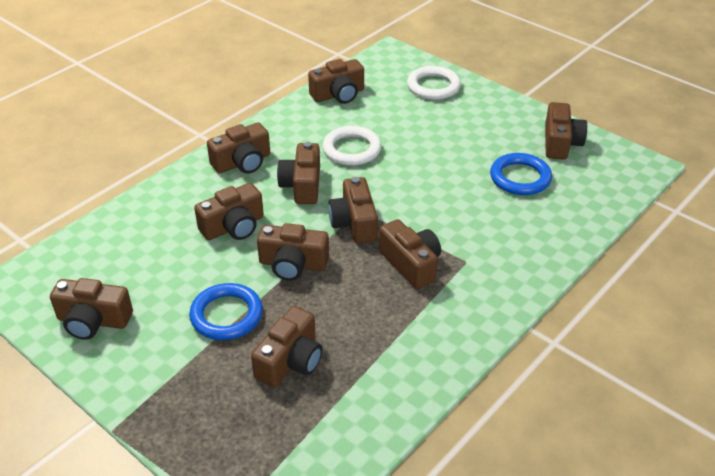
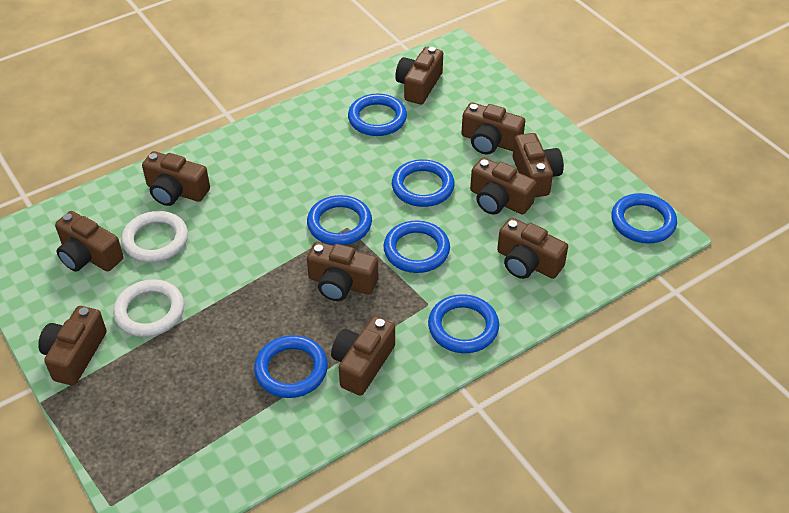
blue ring: [189,283,263,340] [490,153,552,195] = 2 -> [254,335,328,398] [307,195,372,245] [348,94,407,136] [383,221,450,273] [392,159,455,207] [428,294,499,353] [611,193,677,243] = 7

